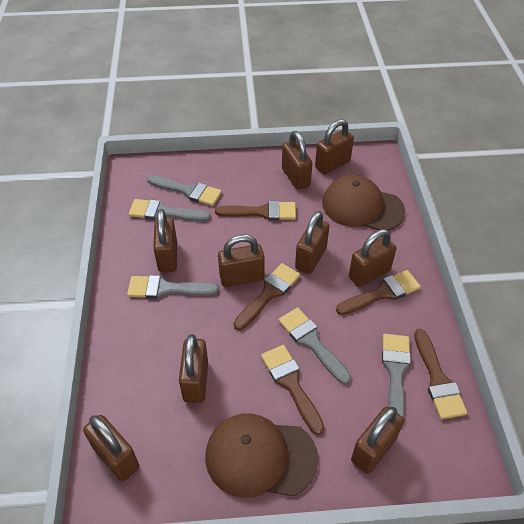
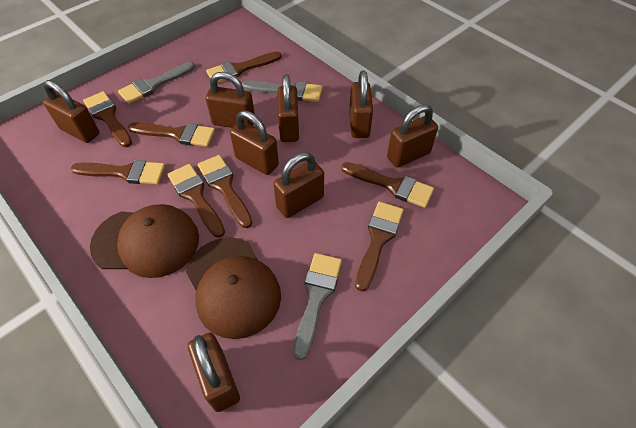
brown brush: [215,201,296,220] [234,263,300,330] [261,345,325,435] [336,270,421,315] [414,329,467,419] = 5 -> [71,160,165,184] [83,91,132,147] [128,122,215,147] [167,164,225,238] [198,155,252,228] [206,51,282,83] [341,162,434,208] [355,202,404,291] = 8
brown padlock: [83,415,139,481] [153,209,177,272] [179,334,208,403] [218,234,265,287] [282,131,312,190] [295,211,330,274] [315,119,354,174] [349,229,397,287] [351,407,404,474] = 9 -> [43,80,100,143] [188,333,240,412] [206,72,255,128] [230,110,279,175] [273,152,324,218] [278,74,299,142] [349,70,373,138] [387,104,438,168] = 8
grey brush: [127,275,219,299] [129,199,211,221] [147,175,222,206] [278,307,351,384] [382,334,411,418] = 5 -> [118,62,195,104] [242,80,323,102] [293,253,342,360] = 3

